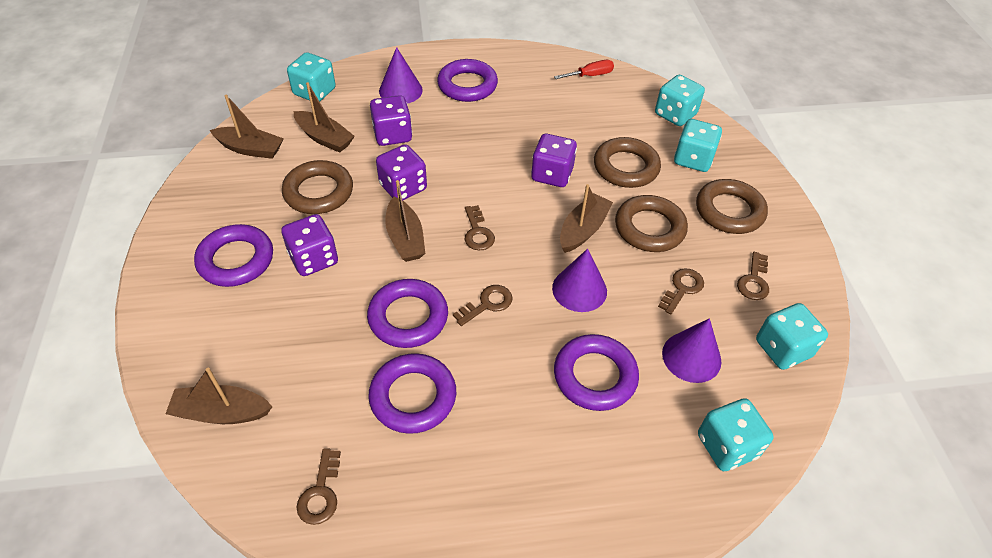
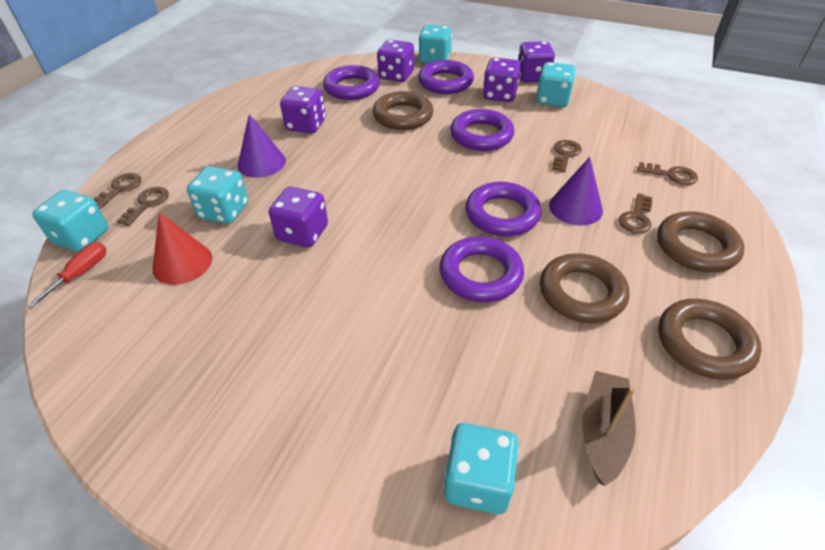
brown boat: [166,368,272,424] [210,94,284,159] [294,82,355,153] [385,180,425,262] [560,184,613,253] = 5 -> [582,371,636,486] = 1
purple cone: [379,47,423,104] [552,249,607,312] [662,318,721,383] = 3 -> [238,114,286,178] [549,157,603,226] = 2
purple dice: [281,214,338,276] [370,95,412,146] [376,144,427,200] [531,134,577,187] = 4 -> [269,186,328,248] [280,86,326,134] [377,40,414,82] [483,58,521,102] [518,41,555,82] = 5
red cone: none = 0 -> [152,212,212,285] = 1

